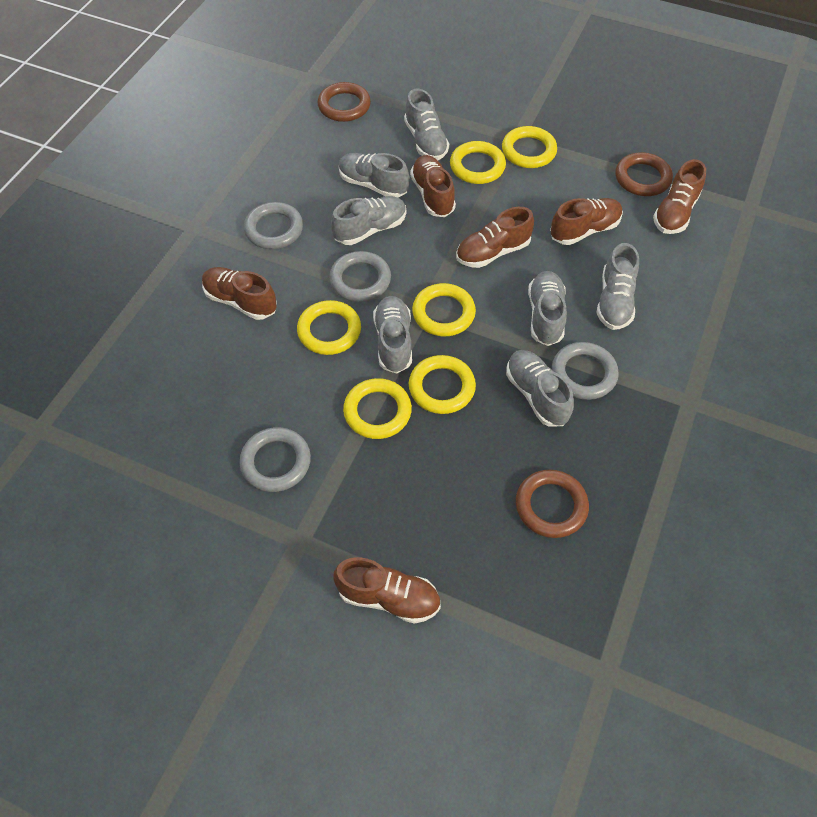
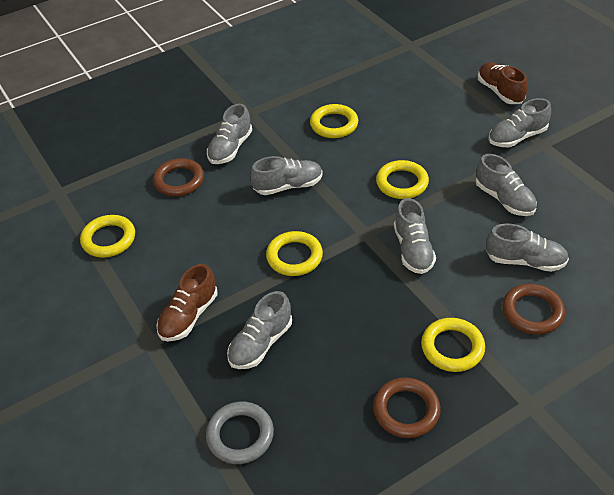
brown shoe: [202,267,277,320] [333,557,441,624] [410,155,456,217] [456,207,534,268] [550,198,623,245] [653,159,706,234] = 6 -> [156,264,218,341] [478,62,528,104] = 2
grey ring: [239,427,311,492] [244,202,303,249] [329,251,391,302] [552,342,619,400] = 4 -> [206,402,274,464] = 1
yellow ring: [297,300,361,355] [343,378,412,439] [409,355,476,414] [412,283,476,336] [450,141,506,184] [502,126,557,168] = 6 -> [80,215,135,258] [266,231,323,276] [310,104,358,138] [376,160,429,199] [421,318,485,372] = 5

